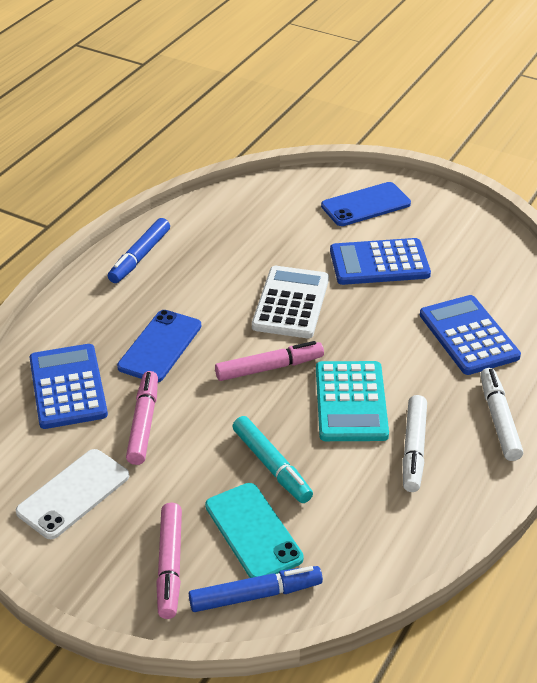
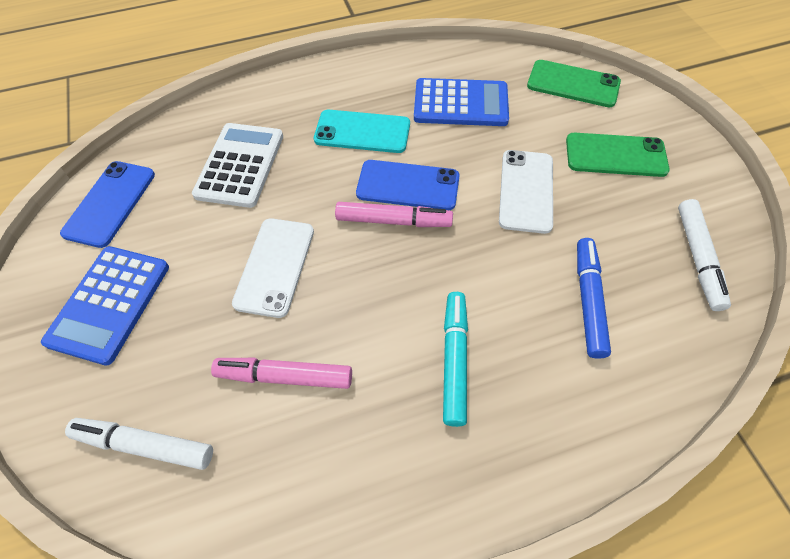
blue calculator: [30,344,108,429] [330,238,431,285] [420,295,521,375] = 3 -> [41,246,169,366] [414,78,509,126] = 2
blue marker: [108,218,170,283] [189,566,323,612] = 2 -> [577,238,611,359] = 1
green phone: none = 0 -> [527,60,621,107] [566,133,670,177] = 2
pink marker: [126,371,158,465] [156,503,182,619] [215,341,324,381] = 3 -> [211,358,352,389] [335,202,453,227] = 2
turquoise calculator: [316,361,389,441] = 1 -> none = 0
white phone: [16,449,129,539] = 1 -> [232,218,314,318] [499,150,553,234] = 2

